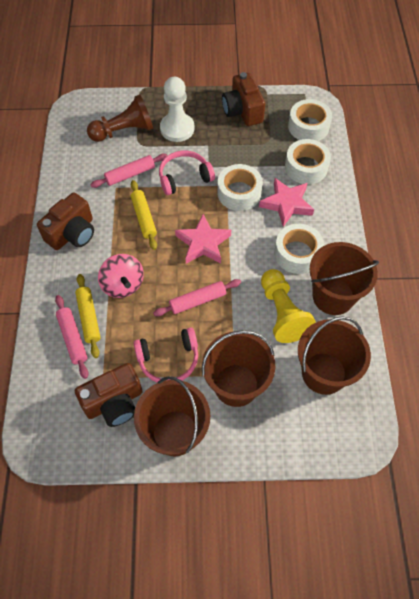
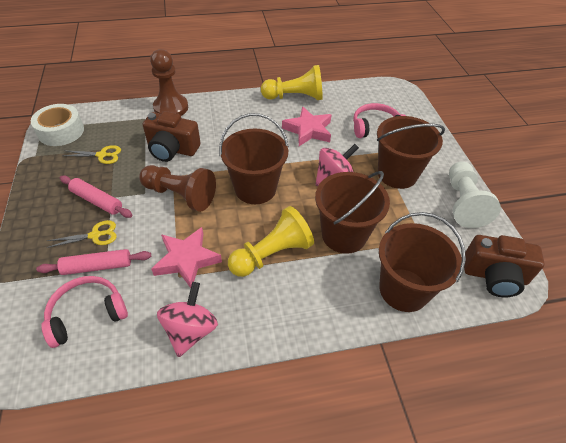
brown camera: [37,192,94,250] [75,363,142,427] [222,72,265,126] = 3 -> [143,111,201,162] [464,235,545,297] = 2
brown pawn: [87,94,153,142] = 1 -> [139,165,216,212] [150,49,188,116] = 2
pink rolling pin: [55,295,88,379] [90,153,167,188] [153,279,241,316] = 3 -> [36,249,151,275] [60,176,133,218] = 2
pink spinning top: [98,254,144,298] = 1 -> [157,282,218,357] [316,144,359,186] = 2
white tape: [217,164,263,211] [274,224,324,274] [285,139,331,185] [288,99,332,141] = 4 -> [31,104,84,146] = 1
yellow pawn: [261,269,316,343] = 1 -> [228,206,314,277] [261,65,323,100] = 2
yellow rolling pin: [75,274,100,358] [131,180,157,250] = 2 -> none = 0
yellow scissors: none = 0 -> [46,220,117,248] [63,145,121,164] = 2

